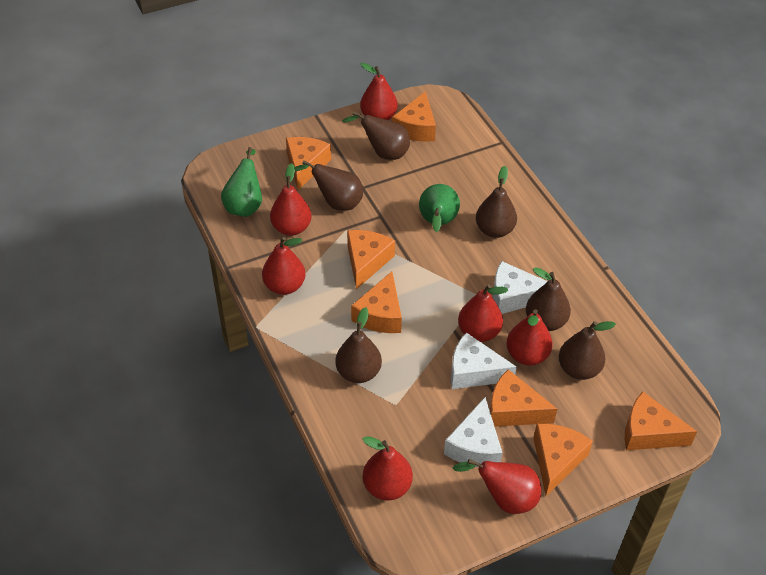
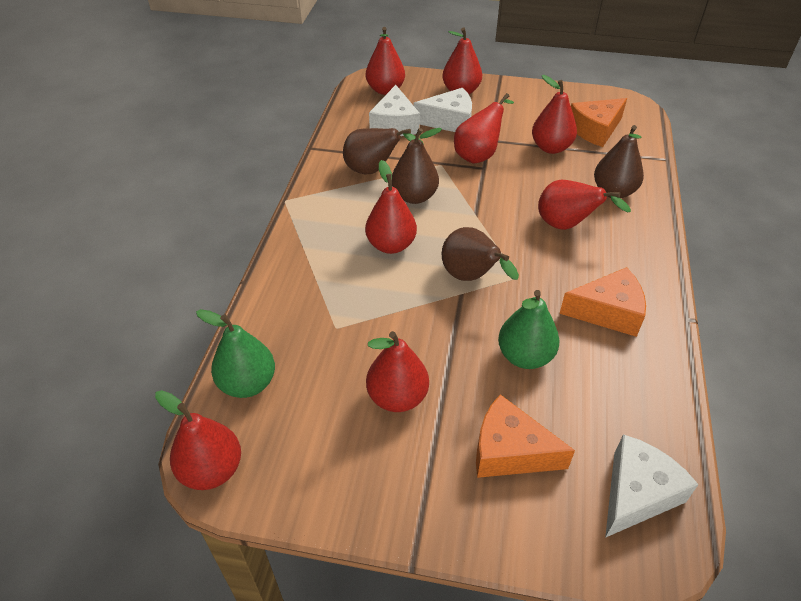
brown pear: [294,160,363,211] [335,307,382,383] [342,112,410,160] [476,166,517,238] [526,267,571,331] [559,321,616,380] = 6 -> [343,128,423,174] [392,128,442,204] [442,227,519,281] [594,125,644,198] = 4
orange cheese: [286,137,331,190] [347,230,395,289] [351,272,402,333] [392,91,436,142] [490,370,557,427] [534,424,593,496] [625,391,697,450] = 7 -> [476,394,575,478] [559,267,646,337] [571,98,627,147] = 3
red pear: [262,237,306,295] [270,163,312,236] [360,63,398,120] [363,436,413,501] [453,459,541,514] [458,284,508,342] [507,309,553,365] = 7 -> [155,390,241,490] [365,160,417,254] [366,27,405,95] [366,331,429,412] [442,27,482,94] [454,93,514,164] [532,75,577,154] [538,180,631,230] = 8

